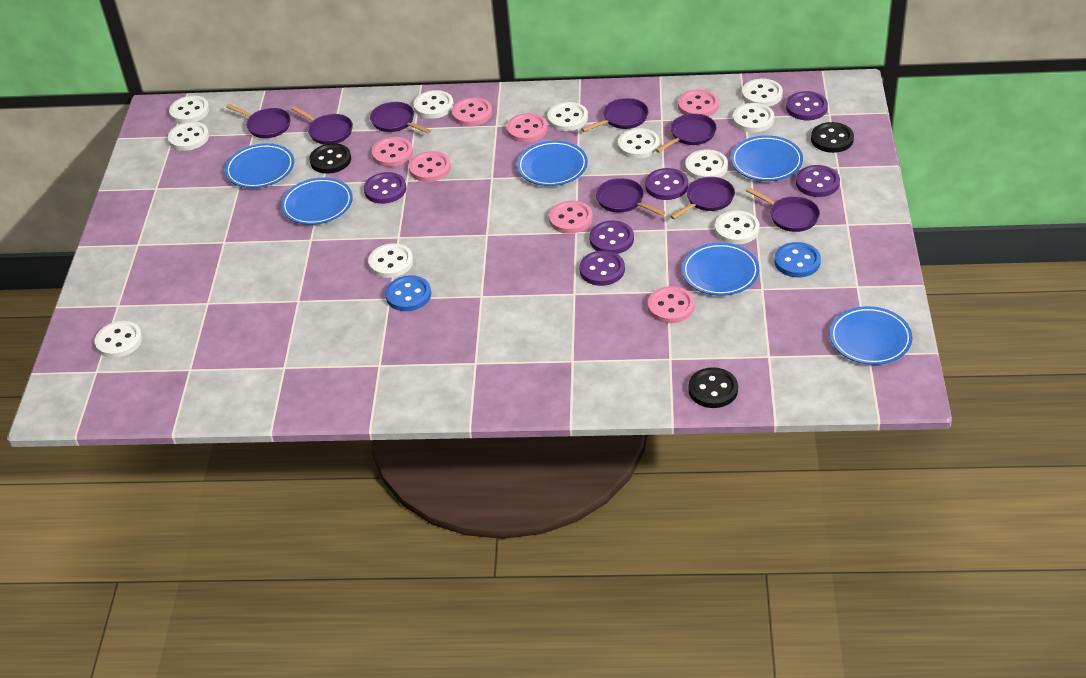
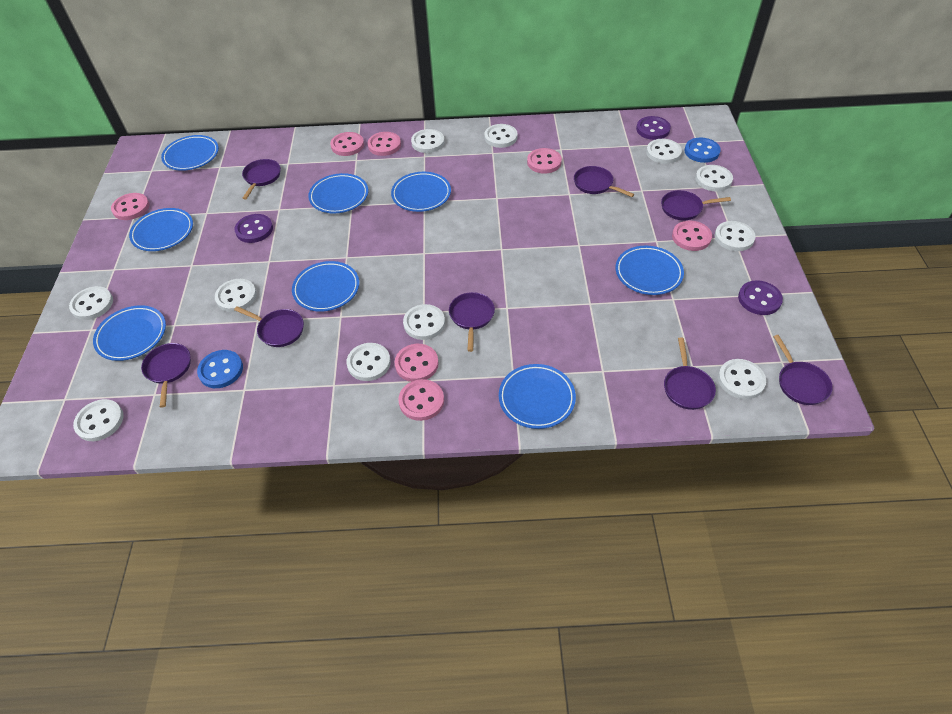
black button: [309,143,351,174] [688,367,738,408] [811,122,854,153] = 3 -> none = 0
blue plate: [225,143,294,188] [281,178,353,225] [517,141,588,186] [682,243,759,296] [731,135,803,181] [830,306,912,365] = 6 -> [93,305,166,361] [129,208,193,251] [161,135,219,171] [292,261,359,312] [308,173,368,213] [391,172,451,212] [499,364,576,429] [616,246,684,295] = 8
purple button: [364,172,406,204] [579,251,625,286] [589,221,634,254] [645,168,688,200] [786,91,828,120] [796,165,840,197] = 6 -> [235,214,273,243] [636,116,671,140] [738,280,783,315] = 3

